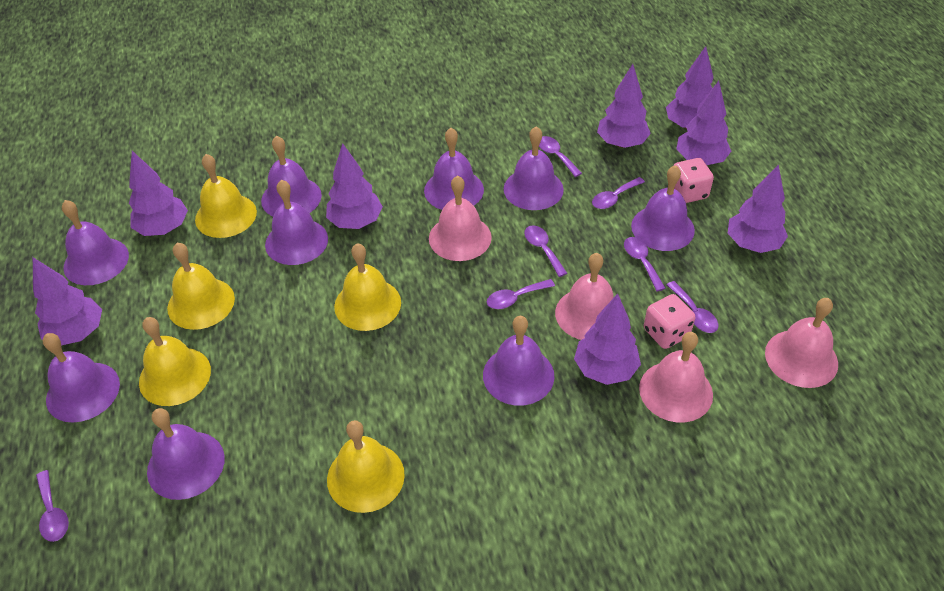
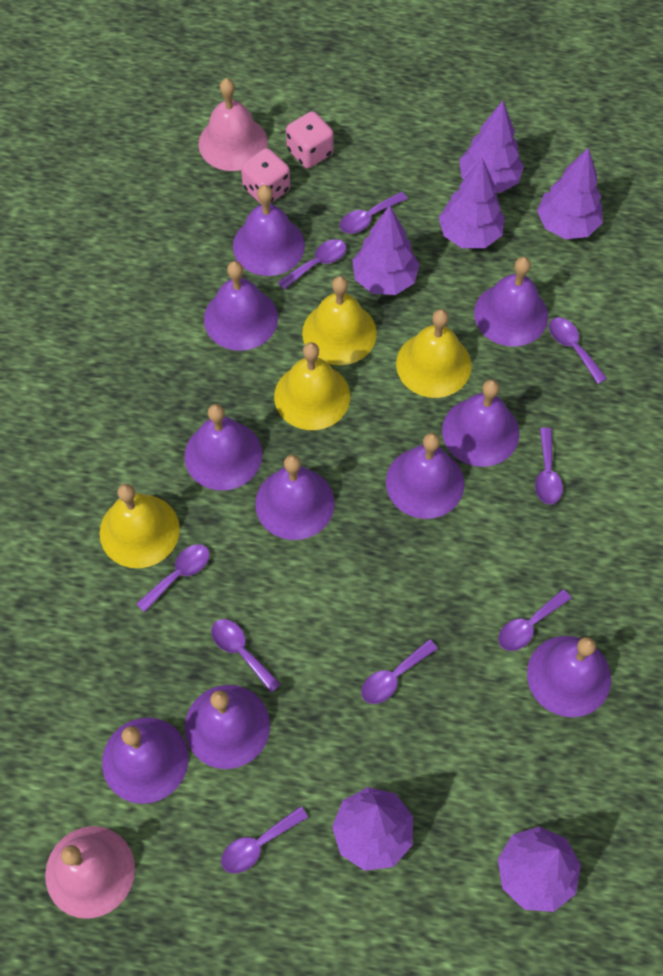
pink bell: [429,175,492,261] [555,253,614,340] [639,332,713,422] [765,298,838,388] = 4 -> [45,826,135,919] [199,78,268,171] = 2
purple bell: [43,333,120,423] [62,200,129,285] [147,408,225,500] [261,136,322,216] [265,180,328,265] [424,128,484,210] [483,316,554,406] [504,126,564,210] [631,165,695,251] = 9 -> [102,718,188,804] [184,404,262,491] [185,685,270,769] [204,261,278,351] [233,185,305,276] [255,455,334,540] [386,433,465,519] [442,379,519,467] [474,257,548,346] [527,636,611,717] = 10
purple spoon: [36,470,69,542] [487,279,555,309] [524,225,567,277] [539,136,582,177] [592,177,645,209] [624,237,666,292] [667,281,718,333] = 7 -> [136,544,210,612] [211,619,281,693] [221,806,308,873] [278,239,346,290] [340,192,407,234] [361,639,438,704] [498,589,572,651] [535,428,563,504] [549,317,607,384] = 9
purple tree: [33,257,102,346] [129,151,188,236] [326,143,383,229] [574,294,641,385] [597,64,651,148] [666,46,713,129] [676,81,731,165] [728,164,788,253] = 8 -> [332,787,413,871] [352,205,420,295] [439,158,505,248] [459,101,524,193] [498,827,581,912] [537,148,603,239] = 6
yellow bell: [139,317,211,406] [167,243,235,330] [195,154,257,238] [327,420,405,513] [334,243,401,331] = 5 -> [100,484,180,568] [274,342,350,430] [302,276,377,365] [396,309,471,398] = 4

